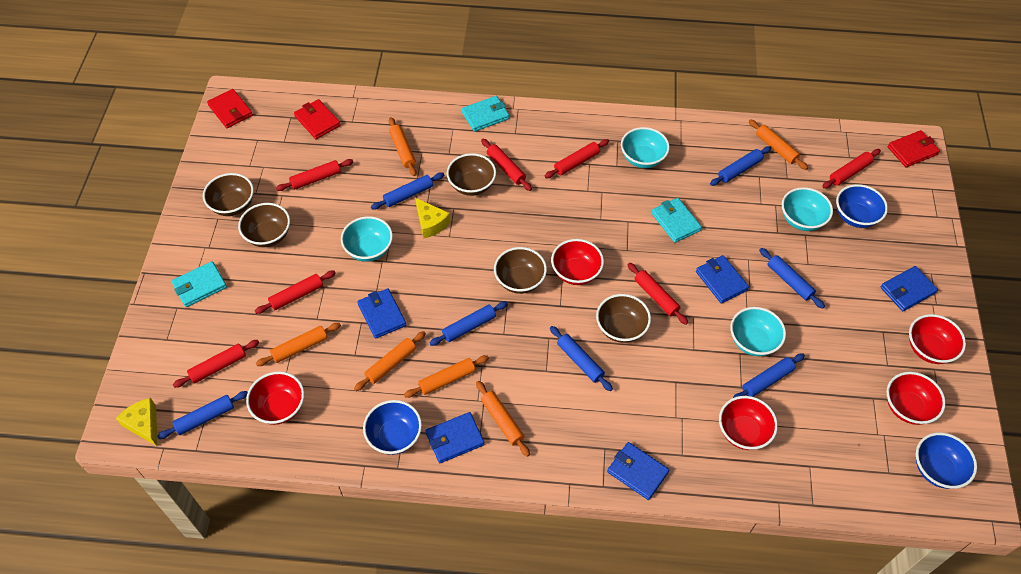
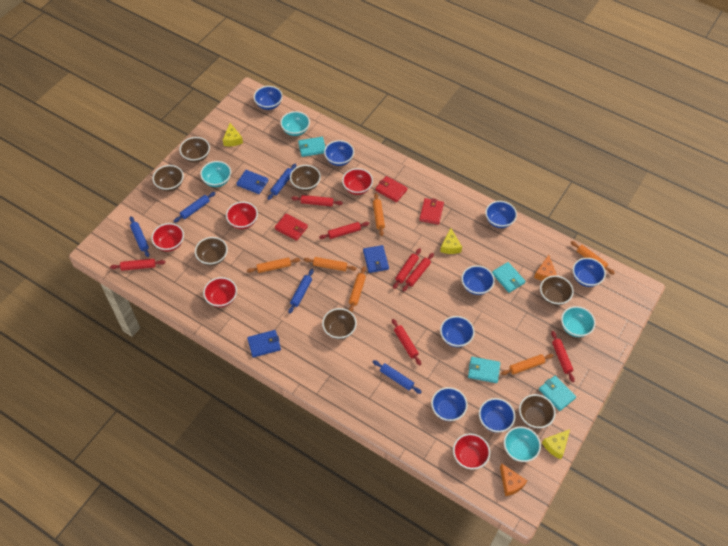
blue bowl: [363,400,422,455] [836,184,888,228] [916,432,977,489] = 3 -> [254,86,283,110] [324,140,354,166] [431,387,468,421] [440,316,475,347] [461,265,495,295] [479,398,515,433] [485,201,517,228] [573,258,606,287] = 8
blue rolling pin: [157,391,248,439] [371,172,444,210] [429,301,508,346] [550,326,613,391] [710,146,771,186] [733,353,805,398] [759,248,825,309] = 7 -> [130,216,149,257] [174,192,215,223] [268,164,296,200] [288,269,314,314] [373,360,422,394] = 5
blue wallet: [357,289,406,339] [426,412,484,463] [607,442,669,500] [696,255,749,304] [880,266,938,311] = 5 -> [236,170,269,194] [247,330,281,358] [363,245,389,273] = 3
brown bowl: [203,173,254,216] [238,203,290,247] [447,153,496,196] [494,247,547,294] [596,294,651,343] = 5 -> [152,165,184,191] [180,137,210,163] [195,237,228,266] [290,165,321,191] [322,308,357,339] [519,394,556,429] [540,275,574,305] = 7
orange cheese: none = 0 -> [500,463,527,496] [534,255,557,281] = 2
turquoise wallet: [171,261,227,307] [462,96,509,132] [651,198,702,243] = 3 -> [298,137,325,157] [468,357,500,383] [492,262,526,293] [539,376,576,411] = 4
yellow cheese: [116,398,157,446] [415,198,451,238] = 2 -> [223,123,243,146] [440,228,462,254] [542,429,570,459] = 3

